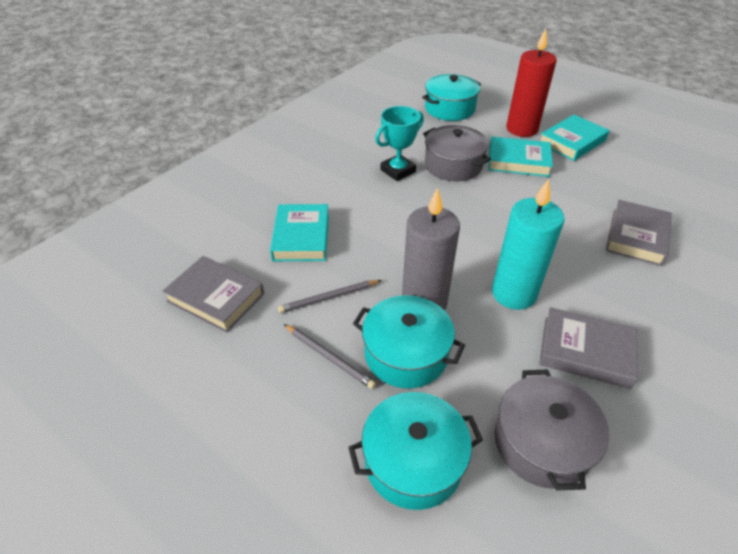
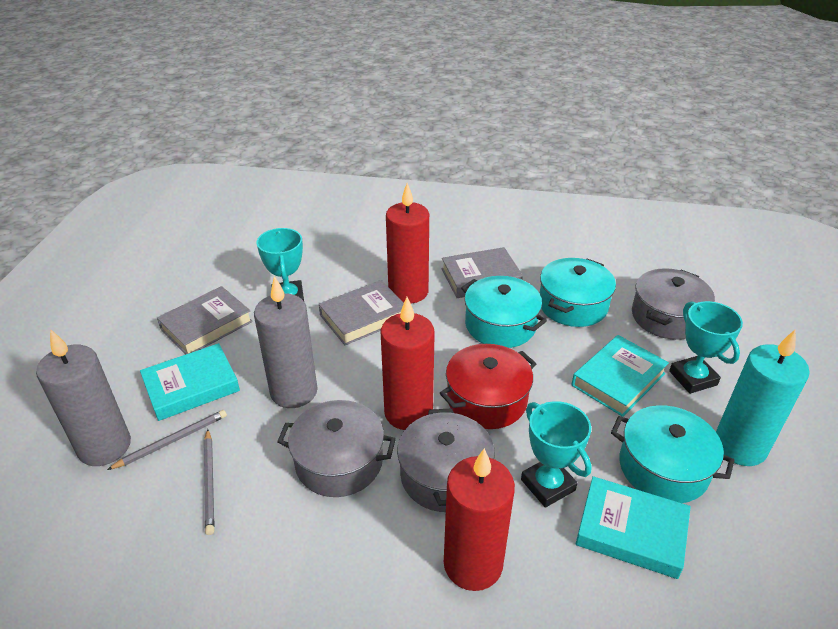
grey candle: [402,188,460,311] = 1 -> [36,329,131,466] [254,276,318,408] = 2
grey pot: [423,125,491,181] [495,370,609,491] = 2 -> [277,400,396,497] [397,408,495,512] [632,268,715,340] = 3
red candle: [506,29,557,137] = 1 -> [381,297,435,430] [386,183,429,303] [444,448,515,591] = 3
red pot: none = 0 -> [440,344,536,429] = 1
turquoise trophy: [375,106,424,181] = 1 -> [257,228,304,301] [521,401,592,508] [669,301,743,394] = 3

